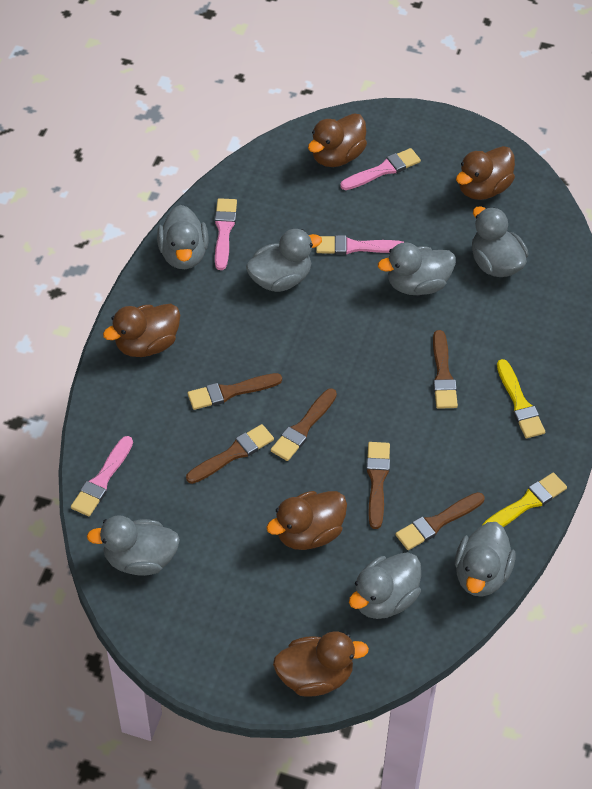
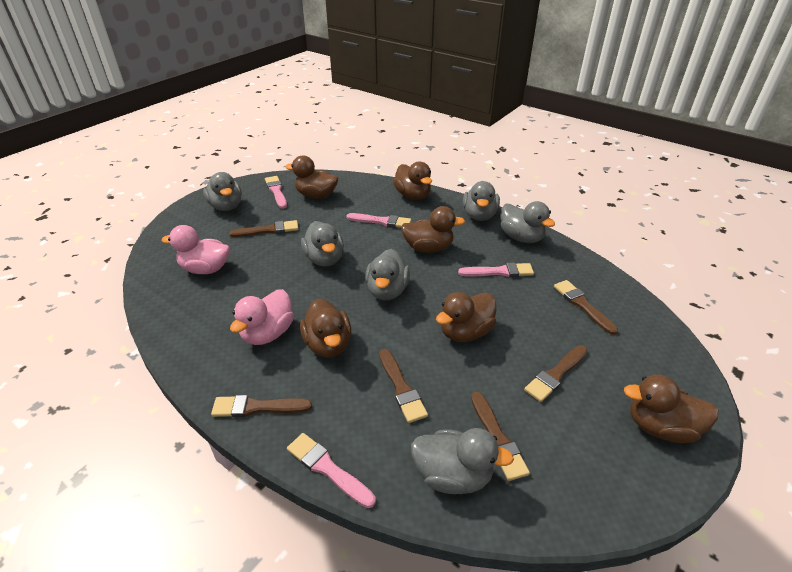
brown duck: [103,304,180,357] [266,491,347,550] [273,631,369,697] [308,113,367,167] [456,146,515,200] = 5 -> [286,155,338,199] [300,298,351,358] [393,162,432,200] [401,206,465,253] [436,292,497,342] [624,374,719,443] = 6
grey duck: [87,515,180,576] [157,205,209,269] [246,229,322,292] [349,552,421,619] [378,242,456,295] [455,522,515,597] [472,206,528,277] = 7 -> [203,172,242,211] [301,221,344,267] [365,249,410,300] [411,428,514,494] [463,181,500,221] [500,201,555,243] = 6
pink duck: none = 0 -> [162,225,230,274] [230,289,294,345] = 2
yellow brush: [482,473,567,527] [497,359,545,438] = 2 -> none = 0

